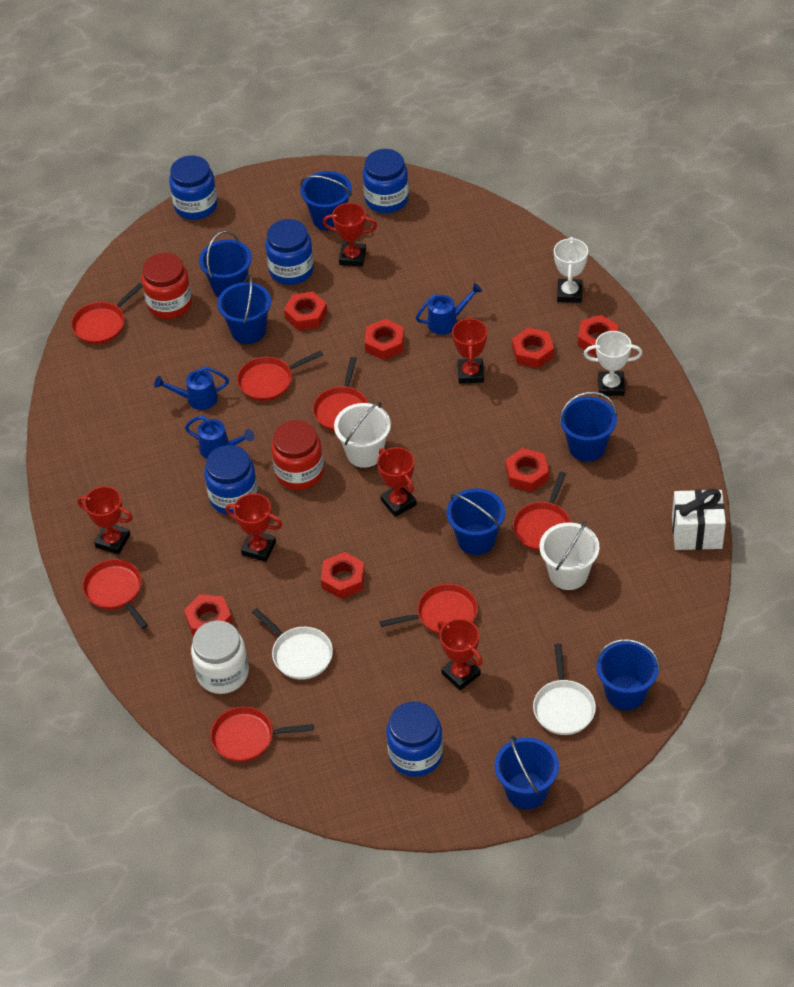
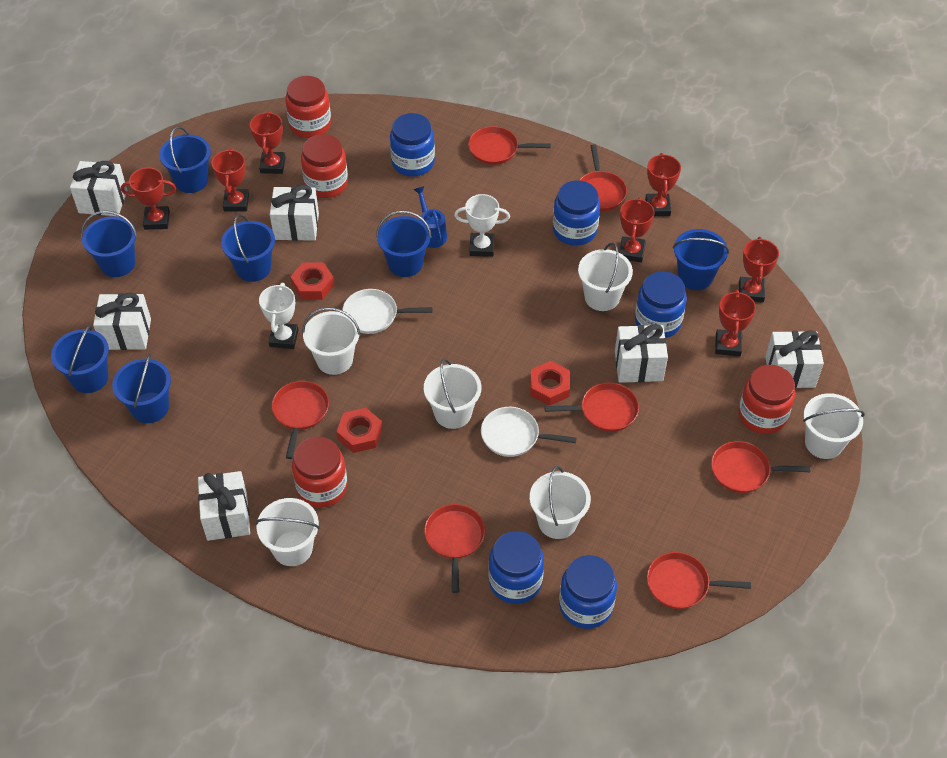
blue watering can: [154,366,229,410] [185,416,254,459] [416,283,483,335] = 3 -> [413,186,447,248] = 1
red jar: [141,253,192,319] [271,420,324,490] = 2 -> [285,76,331,138] [292,437,347,508] [301,134,348,198] [739,365,795,434] = 4
red nut: [184,594,232,636] [284,292,327,331] [321,552,365,599] [365,319,404,360] [505,448,549,492] [512,328,554,368] [578,315,619,356] = 7 -> [291,262,334,300] [336,408,383,453] [530,361,570,406] = 3
red trophy: [77,486,133,554] [225,493,282,562] [323,203,377,267] [377,447,417,517] [437,619,483,690] [452,316,487,384] = 6 -> [121,167,176,230] [212,148,249,212] [250,111,285,174] [619,197,654,263] [645,153,681,216] [715,290,756,356] [739,237,779,302] = 7
white bucket: [334,401,391,468] [539,520,599,590] = 2 -> [255,498,320,566] [302,307,361,375] [424,358,481,429] [530,466,591,539] [578,242,633,311] [803,393,865,459] = 6
white gift: [672,489,726,550] = 1 -> [70,161,127,216] [93,293,151,350] [198,471,250,541] [270,185,319,241] [615,324,668,383] [765,330,824,388] = 6
white jar: [191,621,249,694] = 1 -> none = 0

